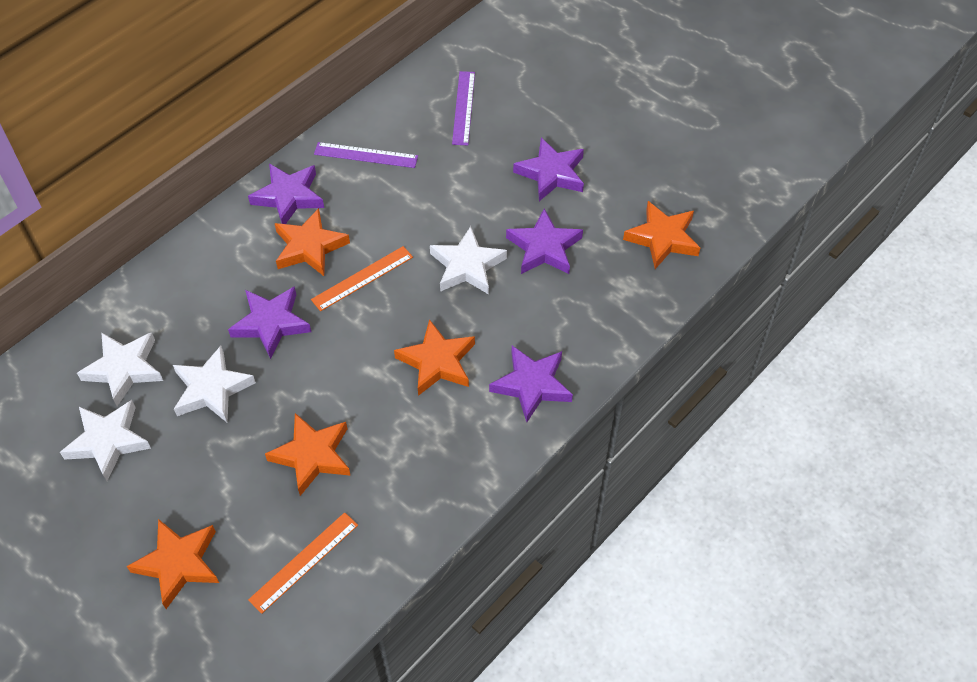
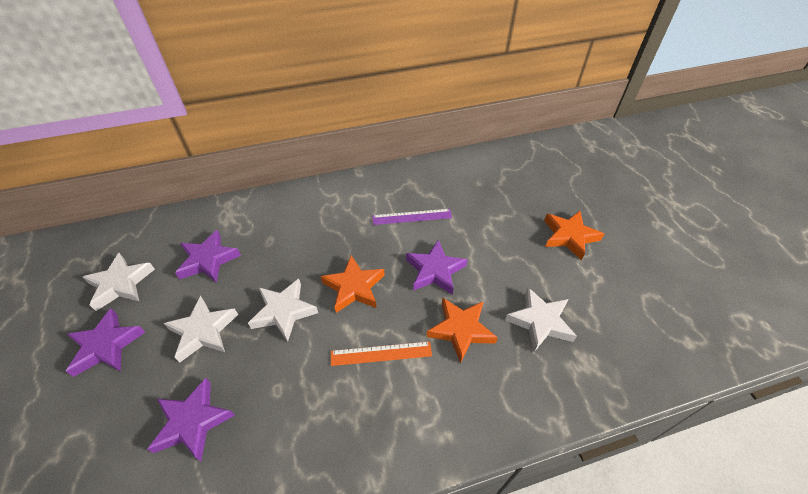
orange ruler: [248,512,358,614] [311,246,413,311] = 2 -> [331,341,432,366] = 1
orange star: [127,519,219,609] [265,413,351,496] [274,208,350,276] [394,319,475,396] [623,201,700,269] = 5 -> [321,255,385,313] [427,298,498,364] [544,211,604,260] = 3
purple ruler: [314,142,418,168] [452,71,475,145] = 2 -> [372,209,452,225] = 1
purple star: [228,286,311,359] [248,163,324,224] [489,346,573,422] [506,209,583,274] [513,138,584,201] = 5 -> [66,309,145,377] [147,378,235,461] [175,230,241,283] [406,240,467,295] = 4

